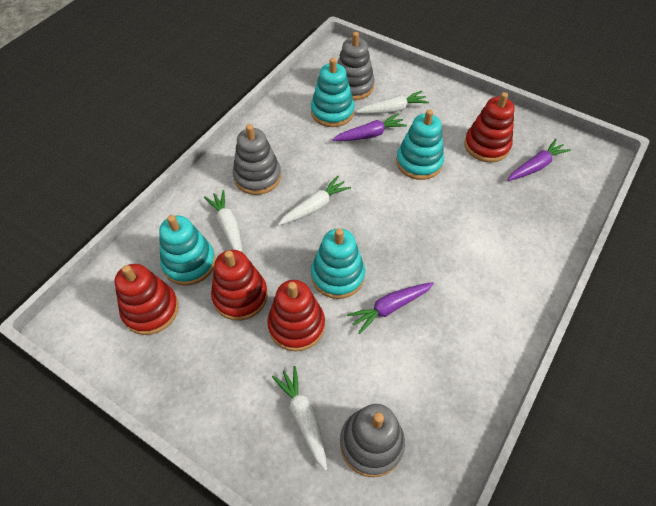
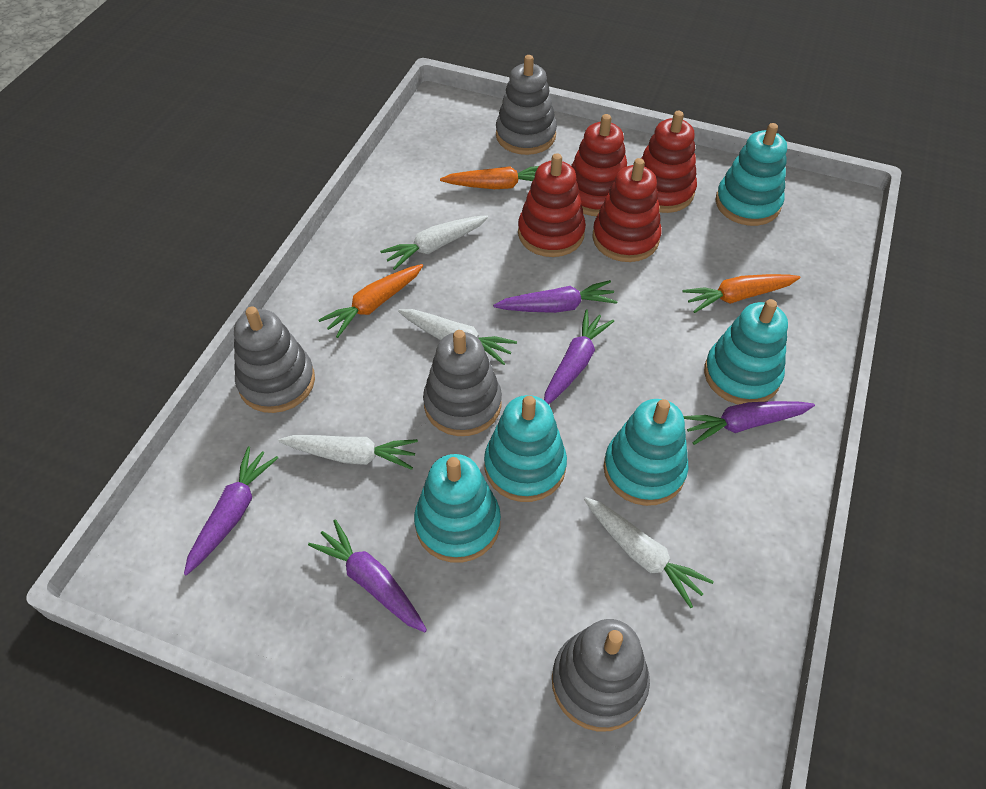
grey stacking toy: [233,124,281,195] [337,32,375,100] [340,404,405,477] = 3 -> [234,306,315,413] [423,330,502,436] [496,55,557,155] [552,619,650,732] = 4
orange carrot: none = 0 -> [319,264,423,338] [440,166,539,189] [682,274,800,313] = 3
purple carrot: [332,113,407,141] [347,282,434,334] [508,139,571,181] = 3 -> [184,447,278,576] [308,520,427,632] [493,280,618,313] [544,309,614,405] [683,401,815,445] = 5
turquoise stacking toy: [159,215,216,286] [311,58,354,127] [311,228,365,299] [396,109,444,180] = 4 -> [414,454,501,563] [484,395,567,502] [603,399,688,506] [704,299,788,404] [715,123,787,226] = 5

